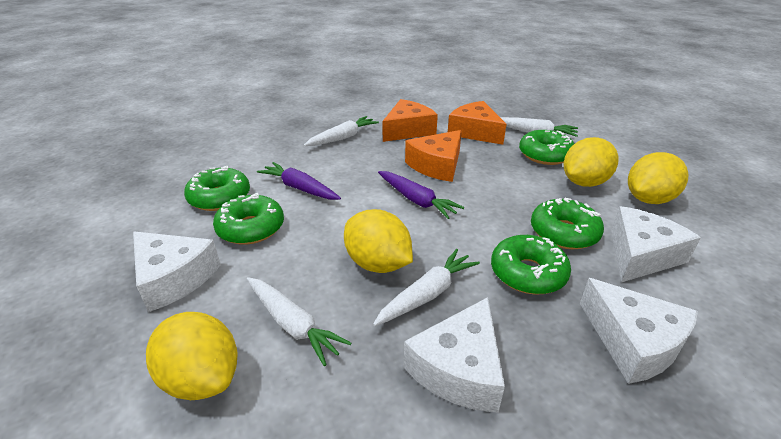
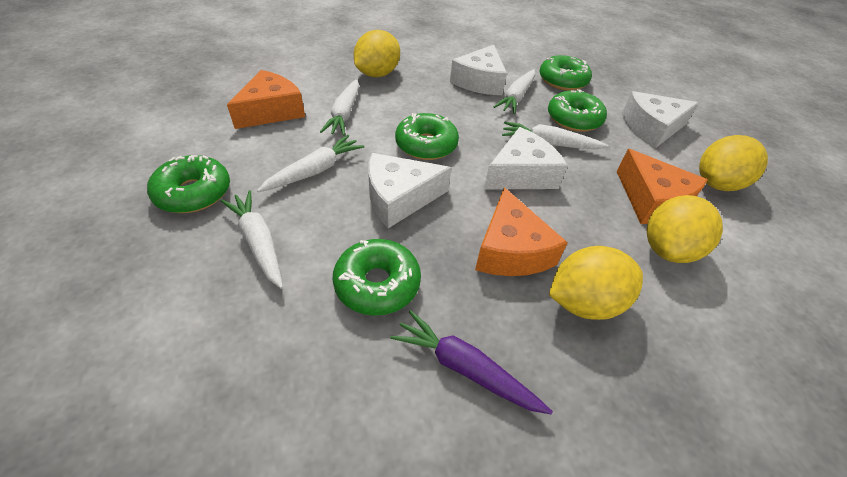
purple carrot: [257,162,341,200] [378,171,464,219] = 2 -> [390,310,553,415] = 1
white carrot: [247,277,351,366] [304,116,379,146] [373,249,480,326] [500,117,578,137] = 4 -> [220,190,283,289] [257,135,364,192] [320,79,359,136] [494,69,535,114] [502,121,609,149] = 5

